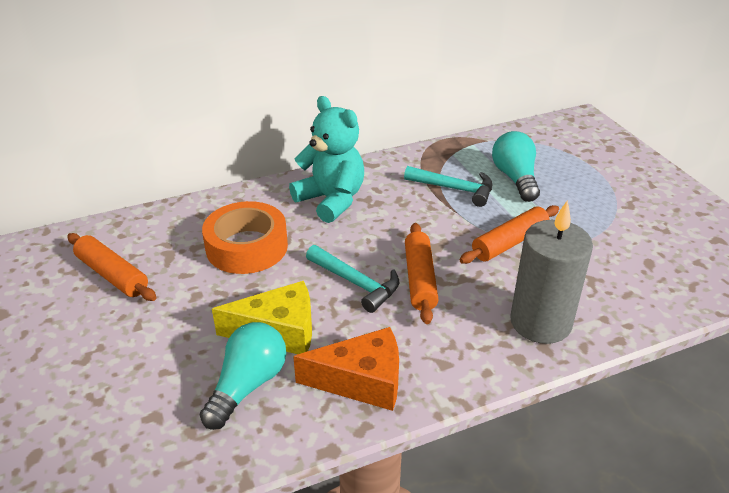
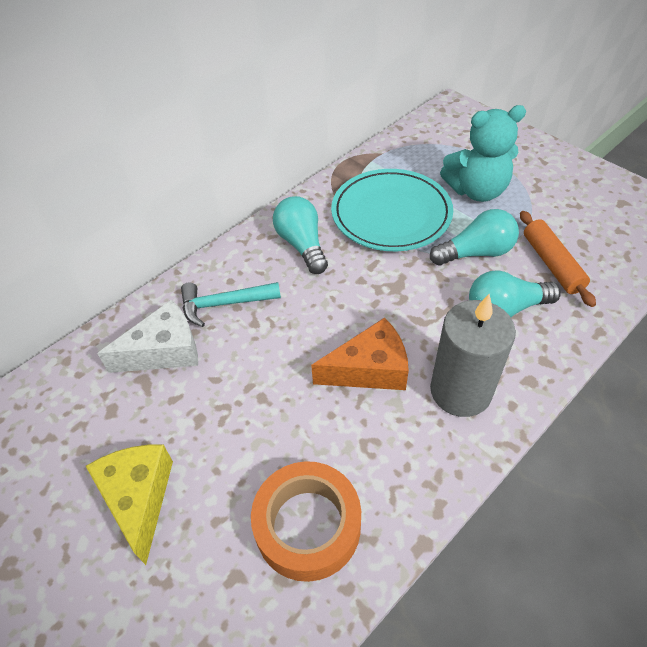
orange rolling pin: [67,233,157,301] [405,223,438,324] [460,205,559,264] = 3 -> [520,211,596,307] = 1
turquoise hammer: [306,245,399,313] [404,166,493,207] = 2 -> [181,282,281,327] = 1
turquoise light bulb: [200,322,286,430] [492,131,540,202] = 2 -> [273,196,328,274] [430,209,519,266] [469,270,561,317] = 3
turquoise plate: none = 0 -> [331,169,453,251] = 1
white cheese: none = 0 -> [97,299,198,373] = 1

